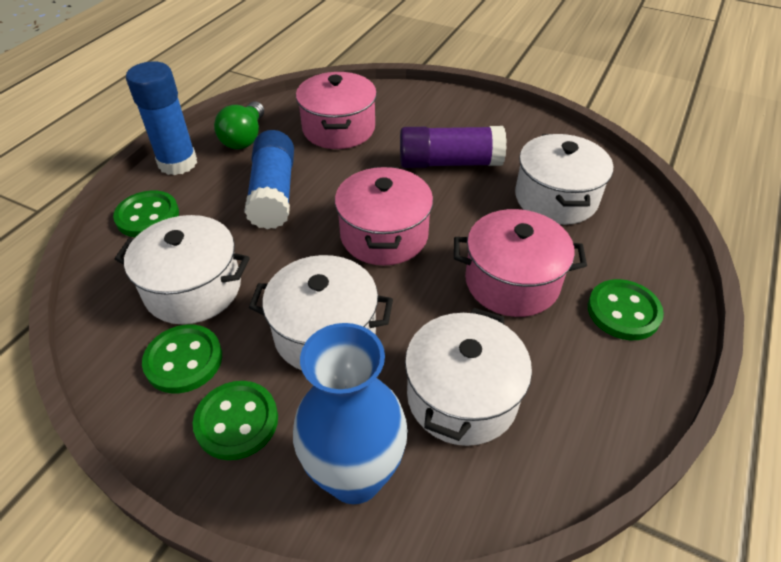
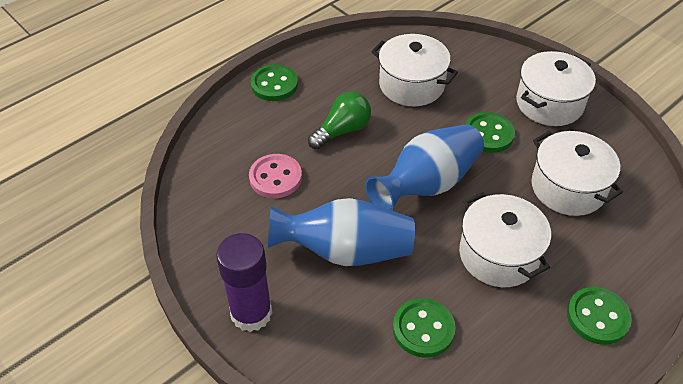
blue glue stick: [126,61,197,175] [244,130,294,229] = 2 -> none = 0
blue vase: [293,323,408,504] = 1 -> [268,198,415,266] [365,124,484,210] = 2
pink button: none = 0 -> [249,154,302,198] = 1
pink pot: [296,72,377,149] [335,167,433,266] [454,209,587,317] = 3 -> none = 0

